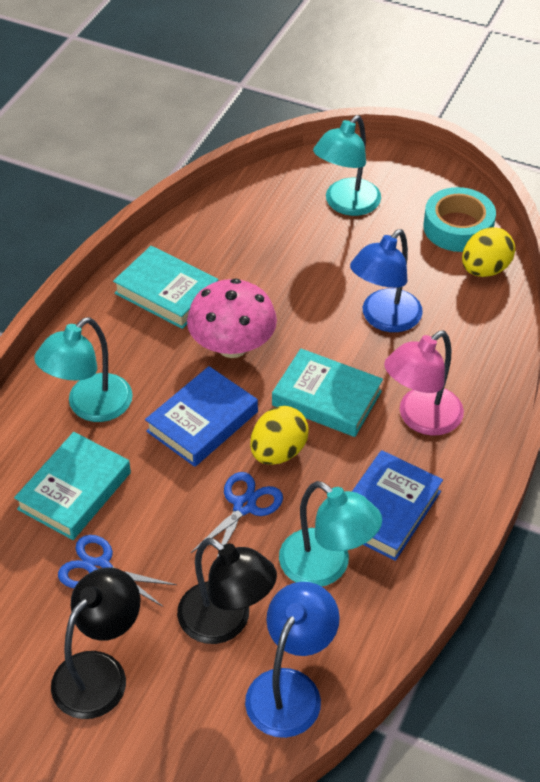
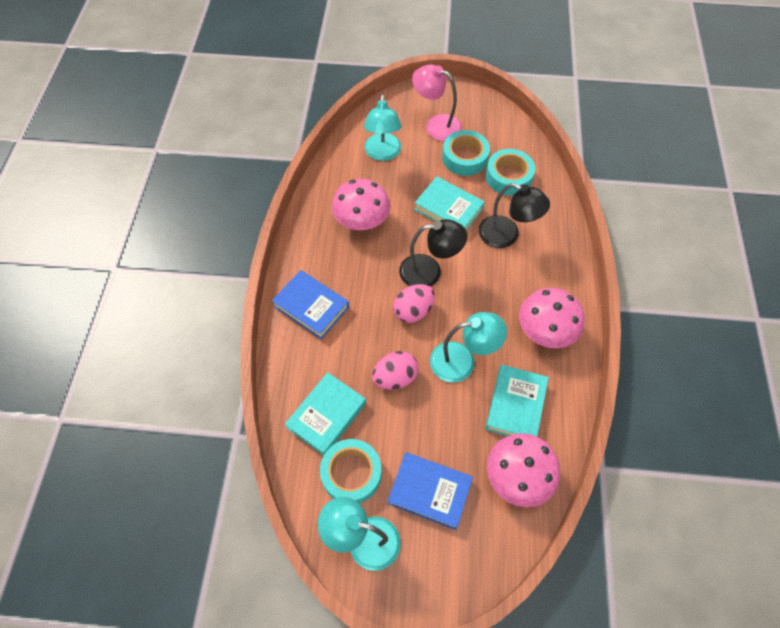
blue lamp: [245,582,340,738] [350,229,423,332] = 2 -> none = 0
blue scissors: [58,535,177,607] [190,472,283,557] = 2 -> none = 0
pink egg: none = 0 -> [372,351,418,390] [393,284,435,323] = 2
pink mushroom: [187,278,277,358] = 1 -> [332,178,390,230] [487,433,560,507] [519,288,585,348] = 3
turquoise tape: [423,187,496,252] = 1 -> [320,439,382,503] [442,130,490,176] [486,149,535,196] = 3
yellow egg: [250,406,309,465] [462,227,515,277] = 2 -> none = 0

